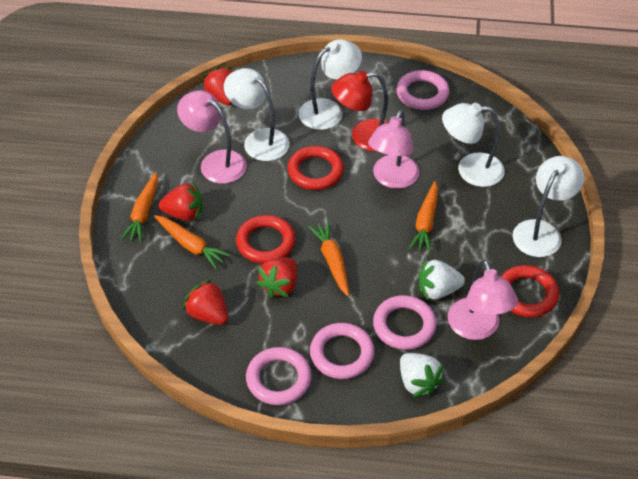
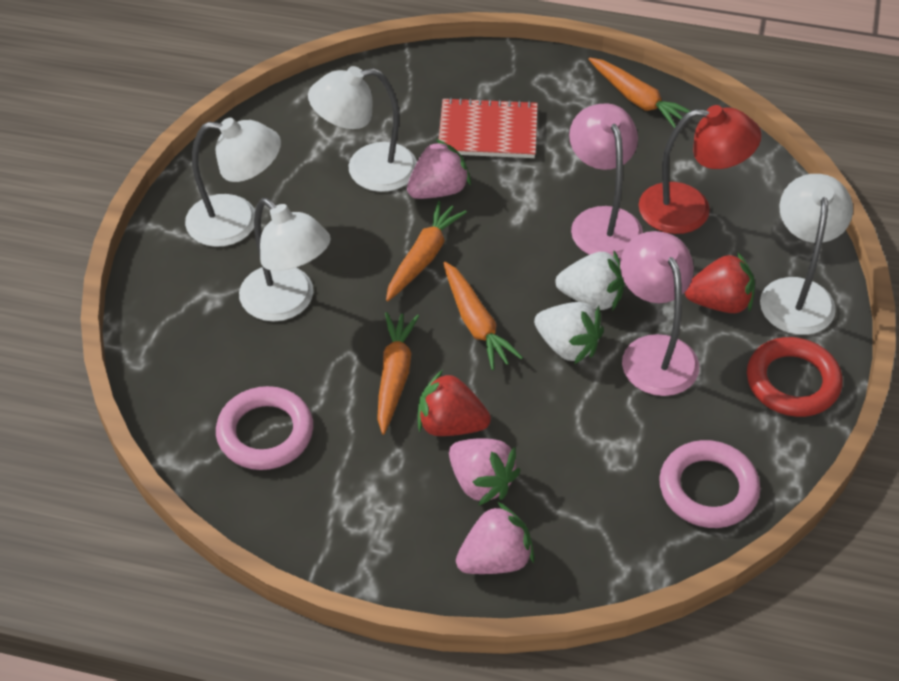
pink lamp: [177,90,247,184] [368,110,420,189] [448,260,518,340] = 3 -> [569,103,643,258] [620,231,699,396] = 2
pink ring: [246,347,312,405] [310,323,375,379] [373,295,437,350] [396,70,449,110] = 4 -> [216,386,313,470] [659,440,760,528] = 2
pink strawberry: none = 0 -> [407,139,471,199] [449,438,520,506] [456,502,534,574] = 3
red notebook: none = 0 -> [438,97,538,158] = 1
red ring: [236,215,296,264] [288,146,344,190] [501,265,559,318] = 3 -> [747,337,843,417] = 1
red strawberry: [159,182,203,221] [183,279,228,325] [203,67,233,106] [257,257,297,298] = 4 -> [418,370,491,436] [684,252,755,313] = 2

